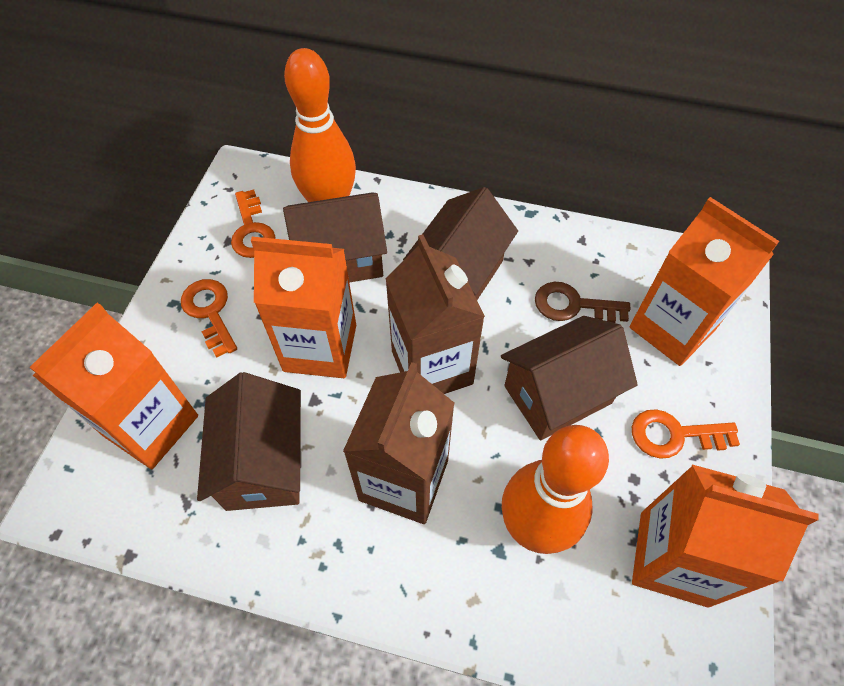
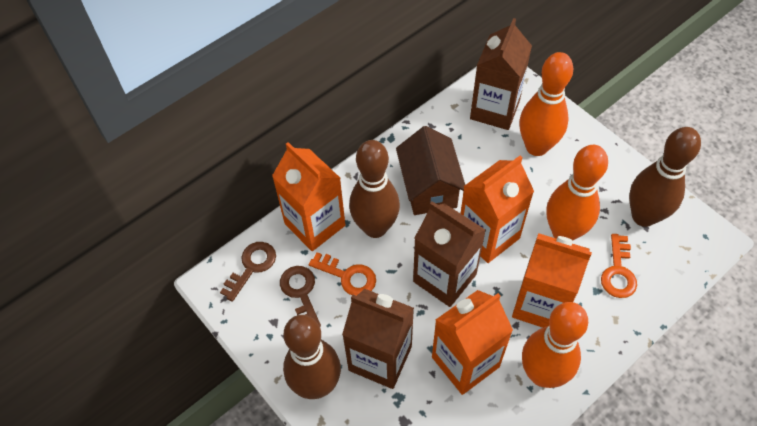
brown bowling pin: none = 0 -> [283,315,341,399] [349,140,400,238] [629,127,701,227] = 3
brown carton: [343,362,455,524] [385,234,485,394] = 2 -> [342,289,414,389] [413,202,486,307] [470,18,532,130] = 3
brown house: [197,372,302,511] [283,192,387,283] [403,187,518,300] [501,316,638,441] = 4 -> [396,126,465,215] = 1
brown key: [535,281,631,323] = 1 -> [220,242,276,302] [280,266,321,326] = 2
orange bowling pin: [284,48,356,202] [502,425,609,554] = 2 -> [519,52,574,156] [522,302,588,388] [547,145,608,241] = 3
orange key: [181,279,237,358] [231,190,275,258] [632,409,740,459] = 3 -> [309,252,376,296] [601,234,637,298] = 2

